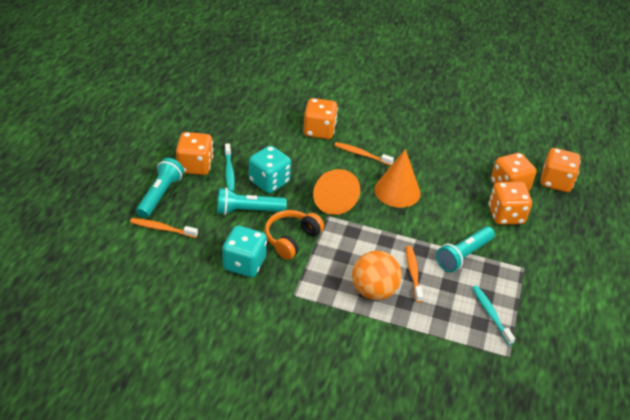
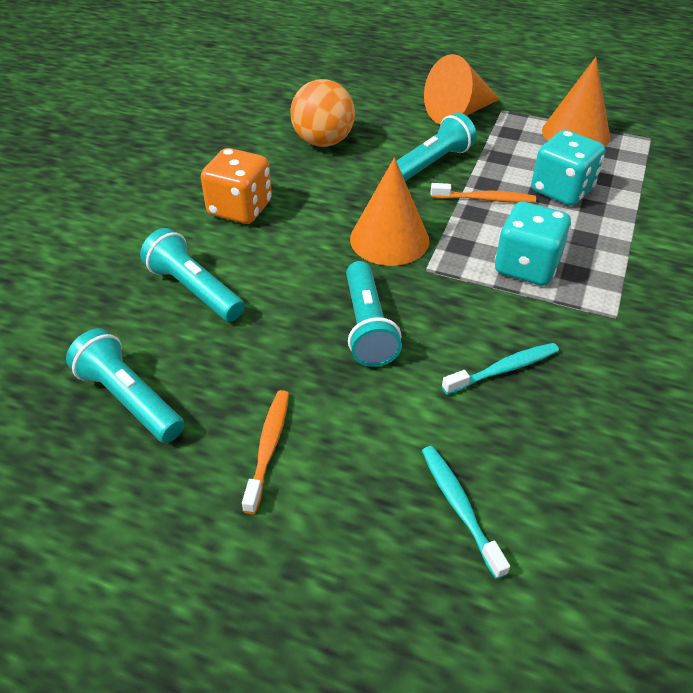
orange cone: [313,169,360,215] [374,149,421,208] = 2 -> [350,157,429,266] [424,54,500,124] [542,57,610,147] = 3
orange dice: [176,132,213,175] [303,98,338,139] [488,182,532,225] [491,153,536,191] [541,148,581,192] = 5 -> [201,148,272,224] = 1
orange headphones: [265,210,324,260] = 1 -> none = 0
orange toothbrush: [130,218,198,238] [334,142,394,166] [406,246,423,303] = 3 -> [242,390,289,514] [431,183,536,203] = 2
turquoise flashlight: [136,158,184,218] [217,187,287,215] [436,226,495,272] = 3 -> [66,328,184,443] [140,228,245,322] [346,261,402,367] [396,112,476,181] = 4

